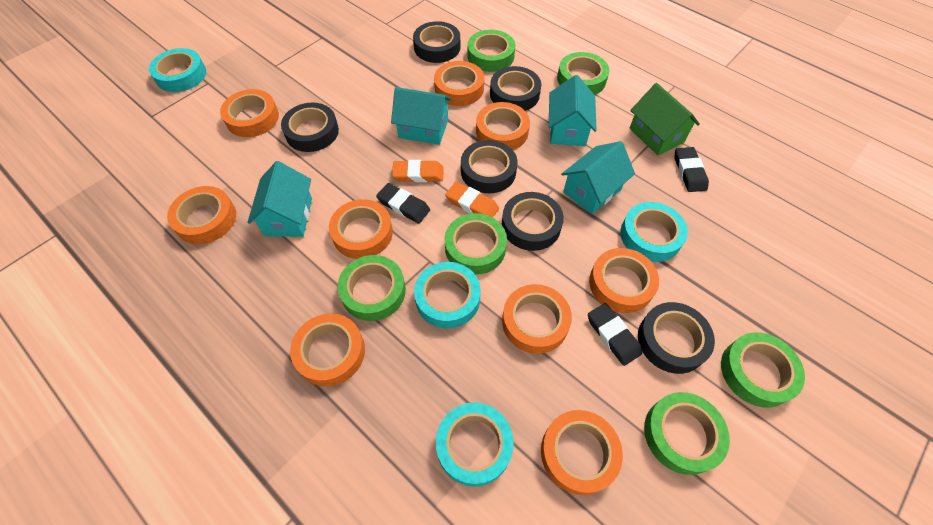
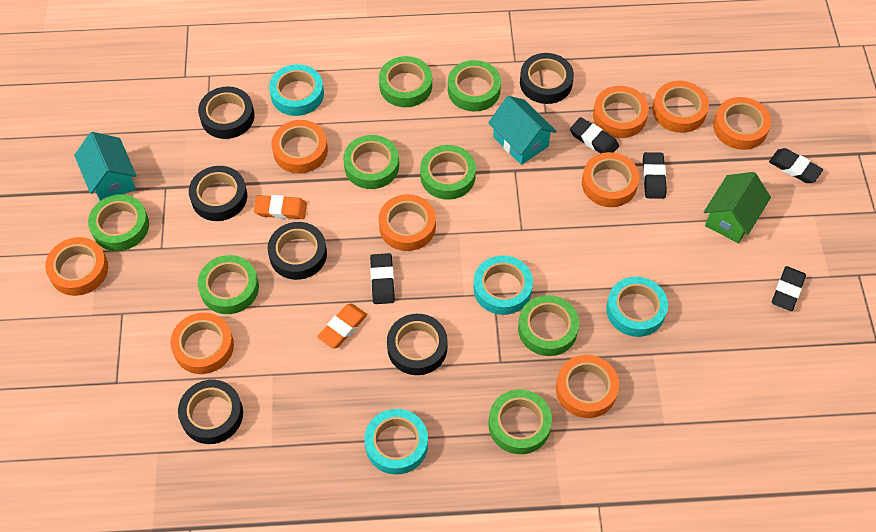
black eraser: [376,183,430,224] [588,303,642,366] [674,147,709,192] = 3 -> [370,253,395,304] [570,117,619,153] [643,152,667,199] [769,148,823,183] [772,266,806,311] = 5
green tape: [338,255,406,321] [444,213,507,275] [467,30,515,72] [557,52,609,95] [644,392,730,475] [721,333,805,408] = 6 -> [88,194,149,251] [198,255,259,314] [343,135,399,189] [379,56,432,107] [420,145,476,200] [448,60,501,112] [488,389,552,454] [518,295,579,356] = 8
turquoise house: [247,161,312,237] [391,87,451,145] [548,75,597,146] [561,141,635,214] = 4 -> [74,132,137,201] [488,96,557,165] = 2

